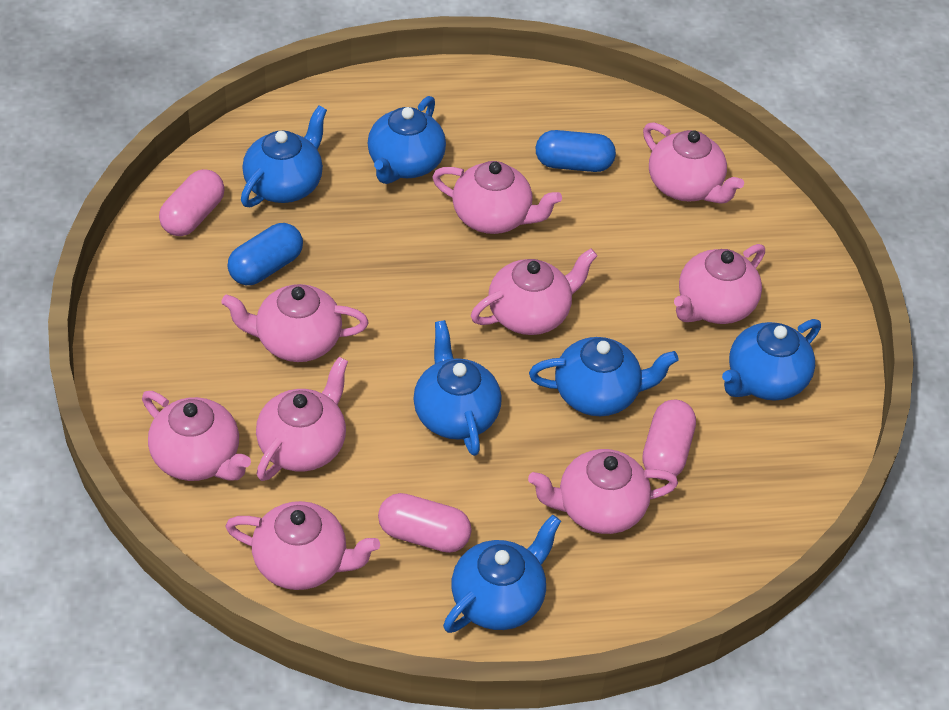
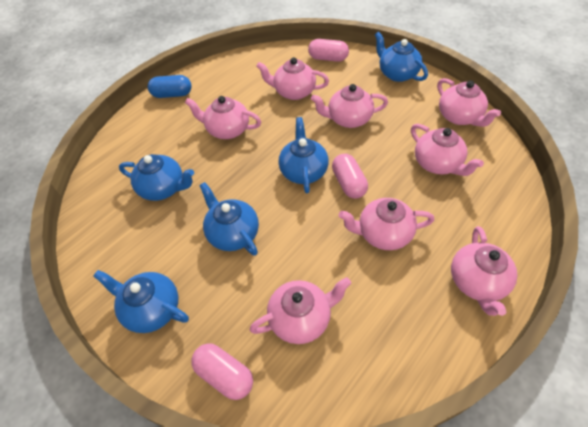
blue capsule: [227,223,303,285] [535,130,616,172] = 2 -> [148,75,192,98] = 1
blue teapot: [241,106,327,207] [367,96,446,184] [413,320,502,456] [443,515,561,633] [529,337,679,416] [722,319,821,401] = 6 -> [93,270,189,333] [119,154,194,201] [199,182,259,256] [278,117,329,193] [375,32,428,82] = 5
pink teapot: [142,391,251,481] [221,284,369,362] [225,501,380,590] [256,357,348,481] [432,161,562,234] [471,248,597,335] [528,449,678,534] [643,122,744,204] [674,244,765,324] = 9 -> [185,96,261,139] [249,277,351,344] [256,57,329,100] [311,84,388,128] [339,198,434,250] [411,124,484,176] [437,78,501,127] [451,226,517,316] = 8

